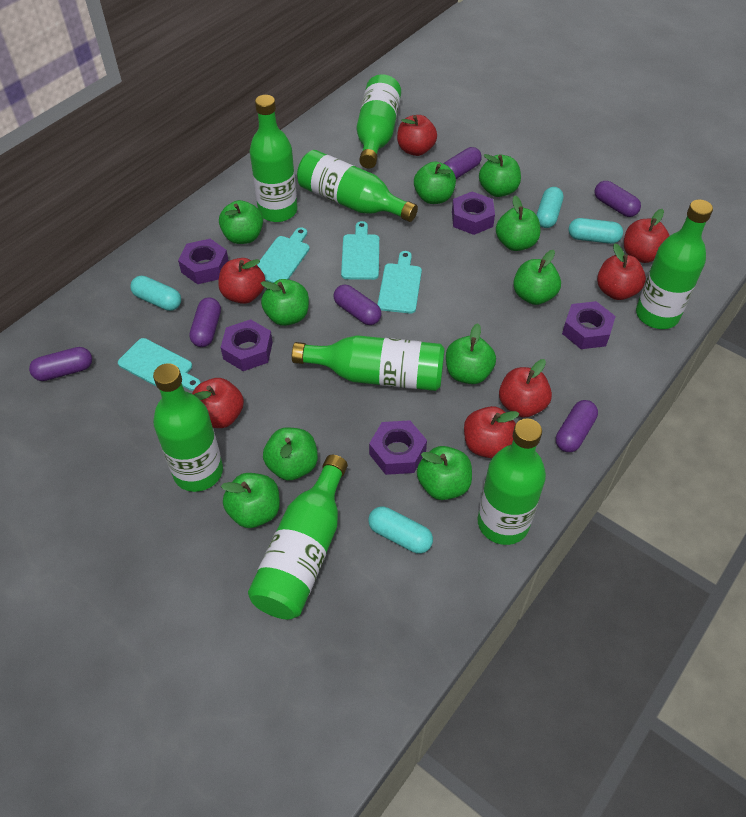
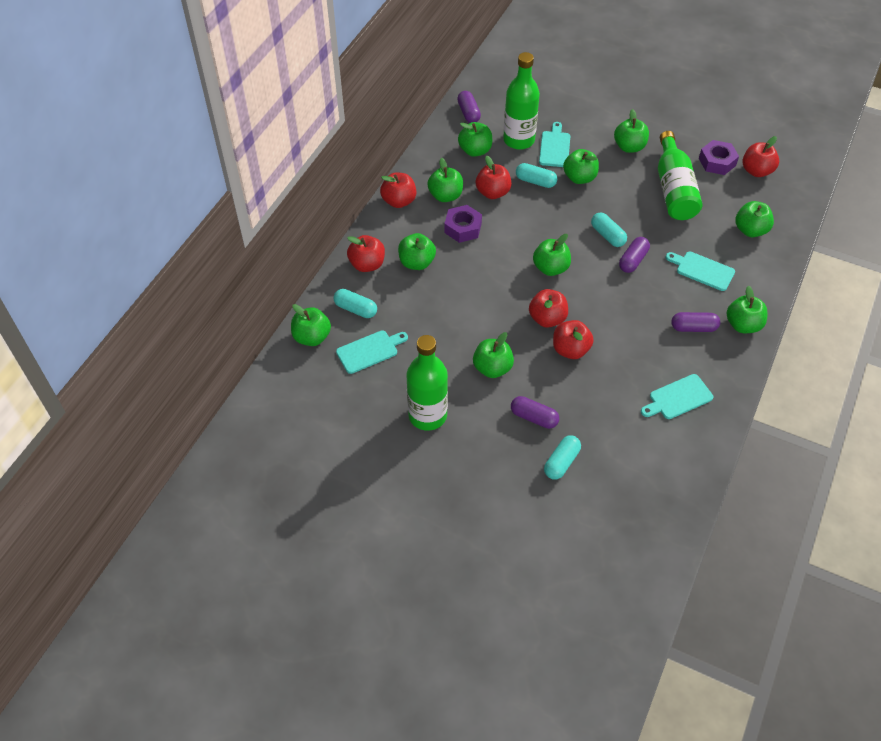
green bottle: [153,363,223,492] [248,455,348,619] [250,95,298,222] [292,335,445,391] [297,150,418,222] [357,74,401,168] [478,418,546,545] [636,199,713,329] = 8 -> [407,335,448,431] [503,52,540,150] [658,131,702,220] = 3
purple capsule: [29,347,92,381] [189,298,221,347] [334,285,381,325] [444,147,482,179] [556,400,598,452] [594,181,641,217] = 6 -> [457,91,481,123] [511,396,559,429] [619,237,650,273] [671,312,720,332] = 4
purple nut: [178,239,229,284] [221,319,273,371] [369,420,427,475] [452,191,495,235] [562,301,616,349] = 5 -> [444,205,482,243] [699,140,739,175] = 2
red apple: [192,378,244,428] [218,258,265,304] [397,115,437,156] [464,406,519,458] [499,359,552,417] [597,244,646,300] [624,209,670,263] = 7 -> [347,235,385,272] [380,173,416,208] [476,156,512,199] [529,289,568,328] [553,320,594,359] [743,136,779,177] = 6

